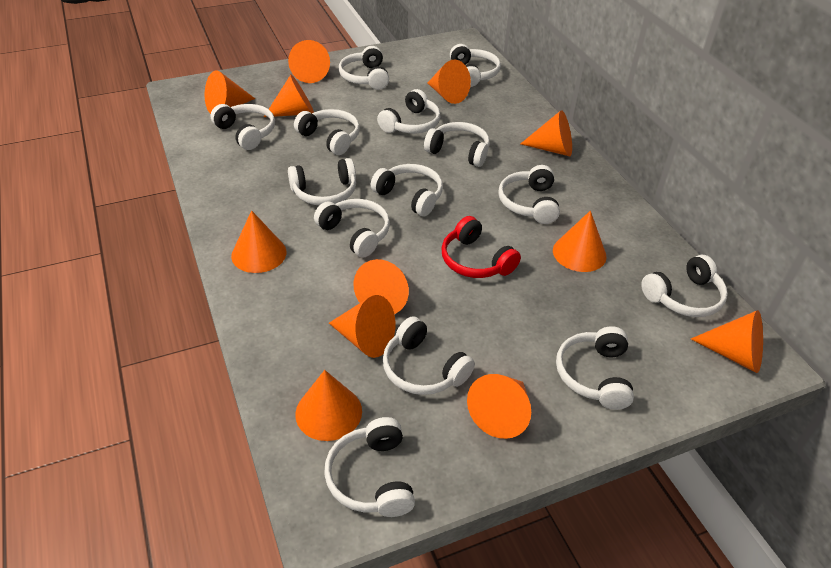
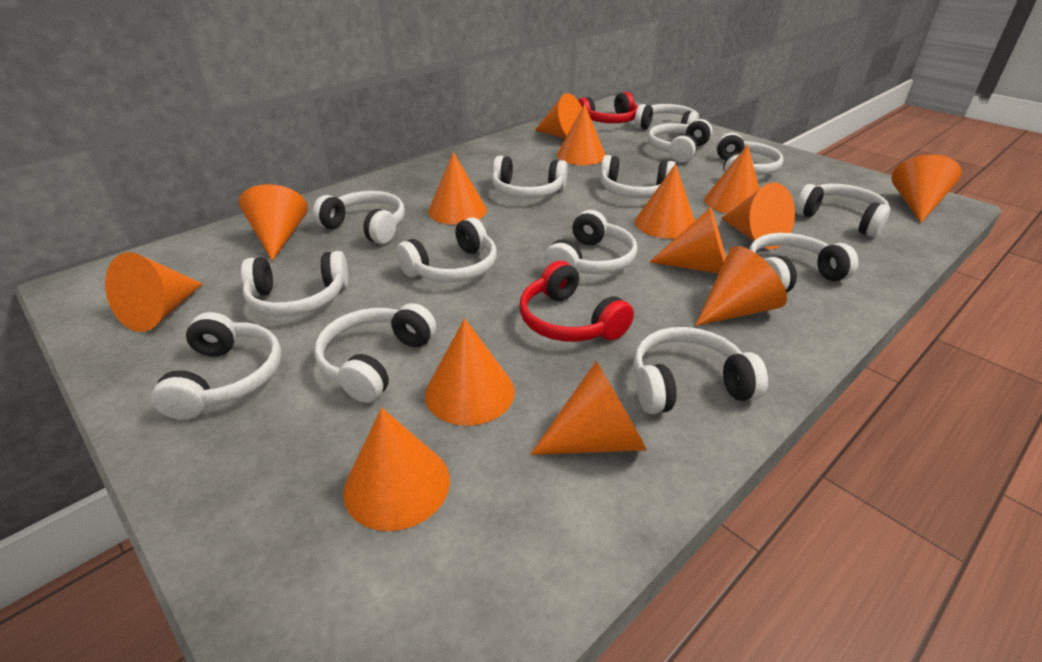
orange cone: [205,70,255,114] [231,210,286,273] [264,75,314,117] [288,40,330,83] [295,370,362,441] [329,295,395,358] [353,259,409,314] [428,60,471,104] [467,374,531,439] [520,110,572,156] [553,211,607,272] [691,310,763,373] = 12 -> [105,252,202,332] [239,184,308,261] [343,408,450,531] [425,318,515,426] [428,152,487,225] [530,361,647,455] [535,93,582,139] [557,104,605,165] [635,164,695,239] [649,207,726,274] [695,246,787,326] [705,145,759,214] [721,183,795,249] [891,155,962,223] = 14
red headphones: [441,216,521,278] = 1 -> [520,261,634,342] [578,92,638,123] = 2

